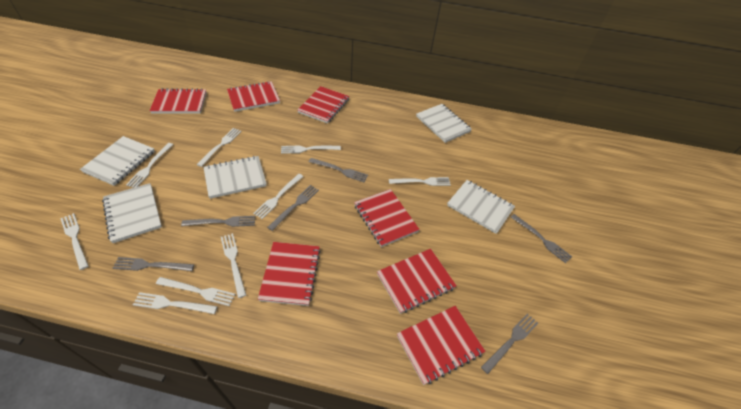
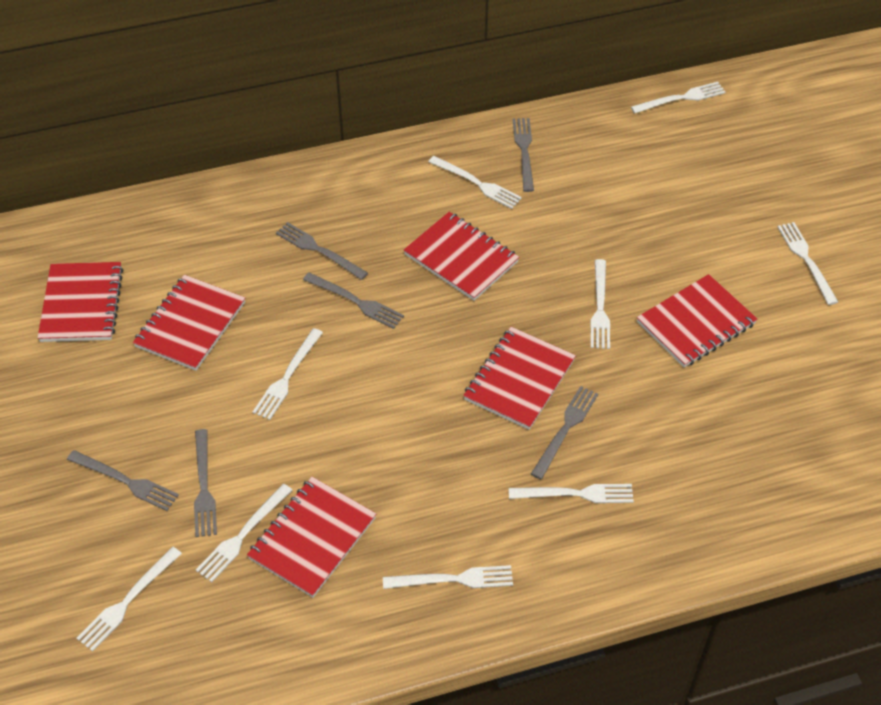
red notebook: [150,88,207,114] [227,81,280,112] [258,242,321,306] [297,86,349,124] [354,189,420,247] [377,249,457,314] [397,306,485,385] = 7 -> [38,262,123,342] [133,275,245,371] [247,477,376,598] [404,212,519,301] [463,327,576,430] [637,274,757,368] = 6
white notebook: [80,136,155,186] [102,183,162,243] [204,156,267,199] [416,104,472,143] [447,180,515,234] = 5 -> none = 0

